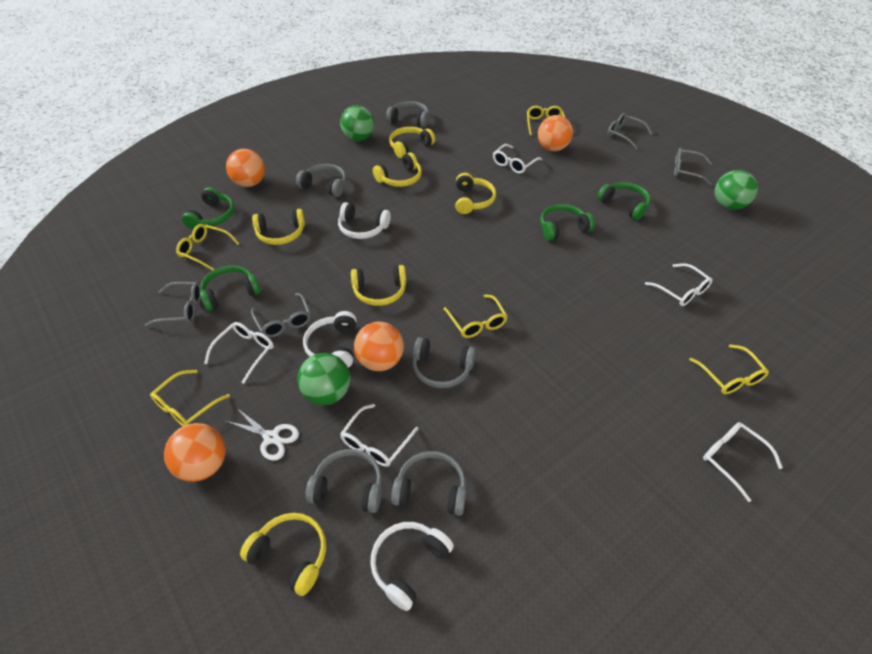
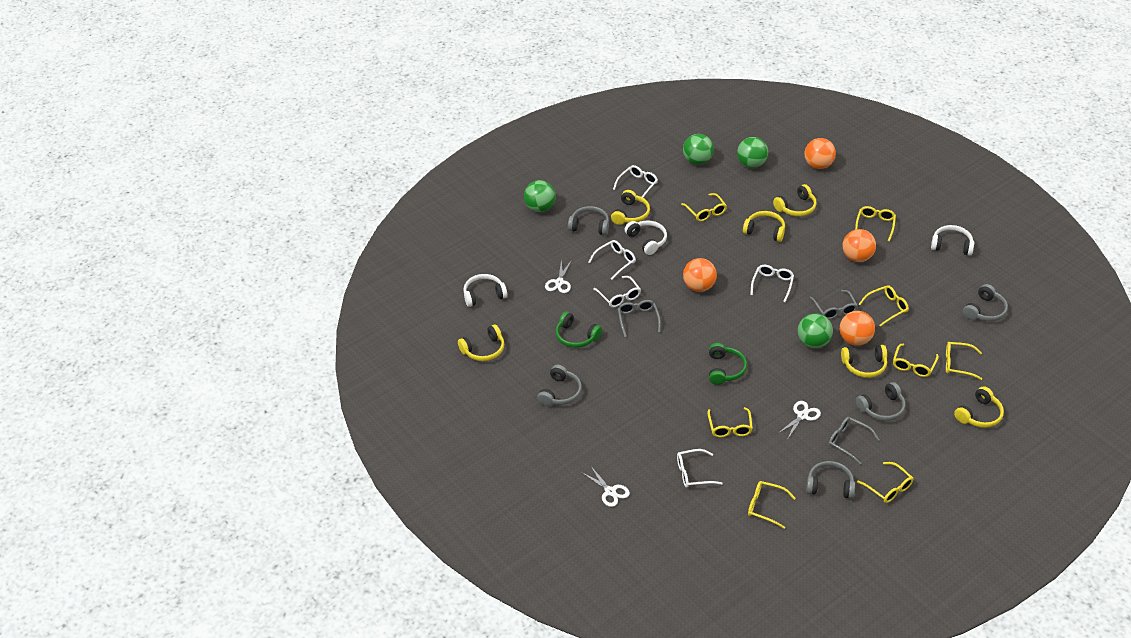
green ball: [297,353,350,405] [340,105,374,141] [715,170,758,210] = 3 -> [524,180,556,212] [683,134,714,165] [737,137,768,168] [798,314,833,348] = 4
green headphones: [182,187,234,229] [200,265,260,311] [540,204,595,241] [597,182,651,220] = 4 -> [556,311,602,348] [709,343,747,385] = 2
grey glasses: [145,282,201,327] [251,293,311,337] [607,113,652,149] [674,148,712,185] = 4 -> [618,300,661,337] [810,290,858,319] [829,417,879,465] = 3
white scissors: [226,408,299,461] = 1 -> [545,260,572,293] [581,465,630,507] [777,401,821,440] = 3
yellow glasses: [150,370,230,426] [176,224,240,271] [444,294,508,338] [527,106,565,135] [689,344,769,394] = 5 -> [681,193,727,221] [707,407,753,437] [748,481,796,529] [855,206,896,241] [857,462,913,503] [859,285,909,327] [893,344,939,377] [946,342,982,380] = 8

